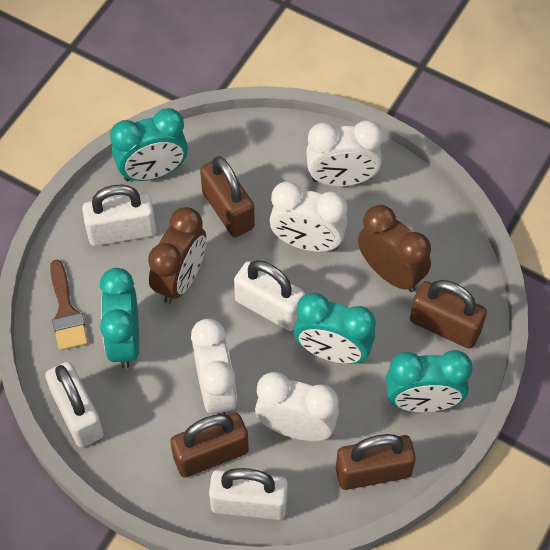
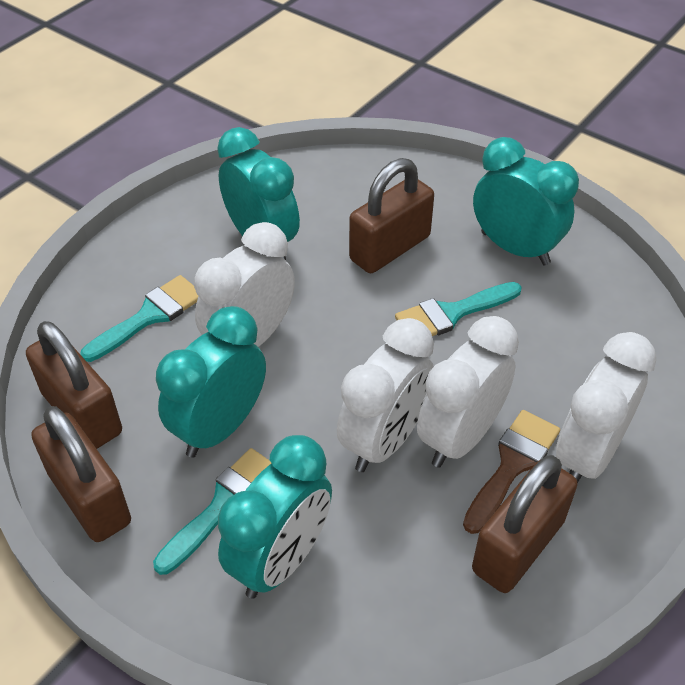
brown clock: [148,207,206,304] [358,205,431,292] = 2 -> none = 0
turquoise brush: none = 0 -> [80,275,198,362] [153,448,271,575] [395,282,522,336] = 3
white padlock: [45,362,104,447] [82,185,156,246] [209,468,288,520] [234,260,305,331] = 4 -> none = 0

